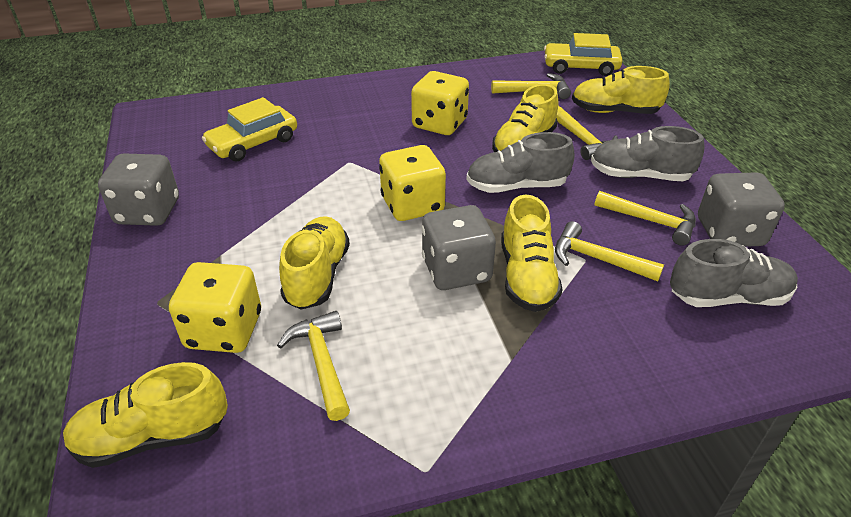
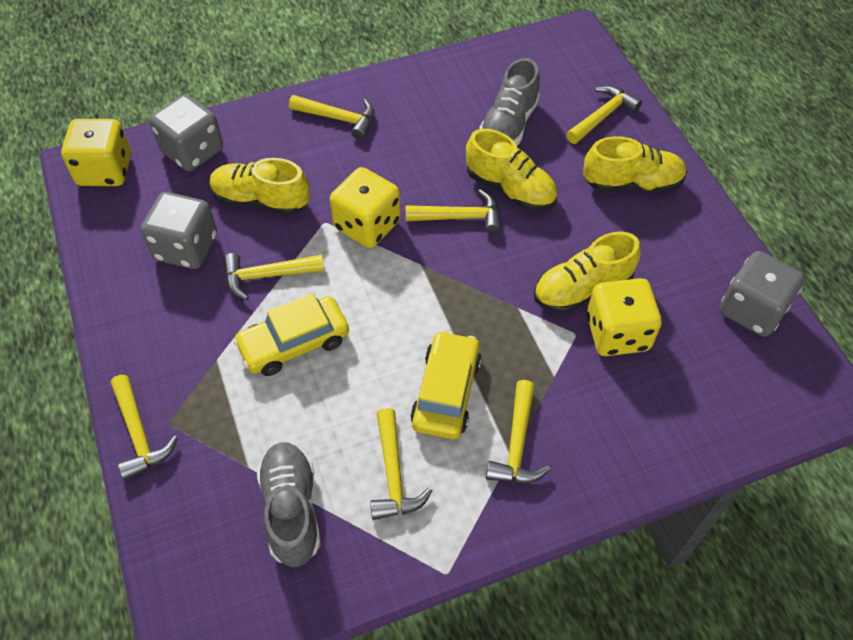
grey shoe: [466,132,575,193] [591,126,704,181] [670,239,798,307] = 3 -> [257,442,320,567] [479,58,540,145] = 2
yellow hammer: [277,311,350,421] [491,73,571,99] [555,221,664,281] [556,106,618,160] [594,191,696,246] = 5 -> [111,375,178,480] [223,253,324,300] [289,95,375,140] [370,408,433,520] [406,189,501,234] [486,380,550,483] [566,85,642,144] = 7
yellow shoe: [63,362,228,468] [279,216,350,310] [492,84,558,152] [501,194,563,312] [572,66,670,114] = 5 -> [210,158,310,216] [466,129,558,211] [534,232,641,314] [583,136,687,192] = 4

